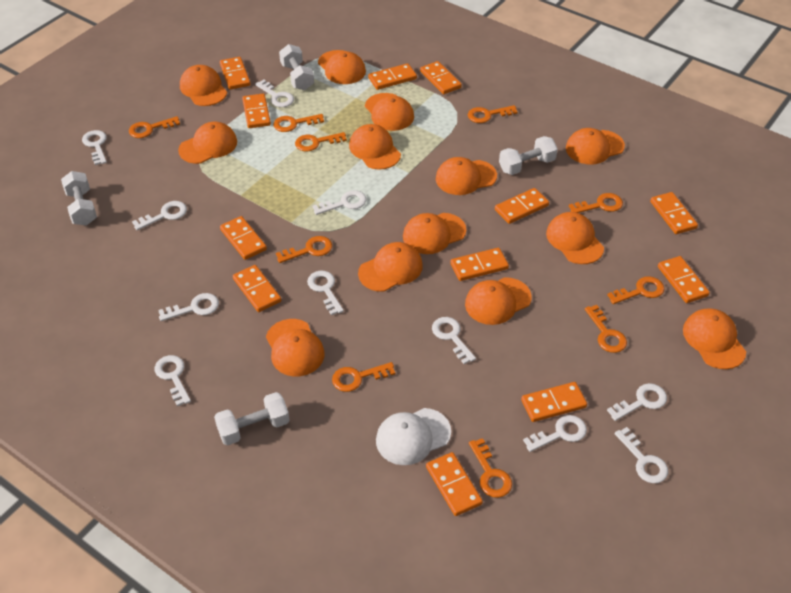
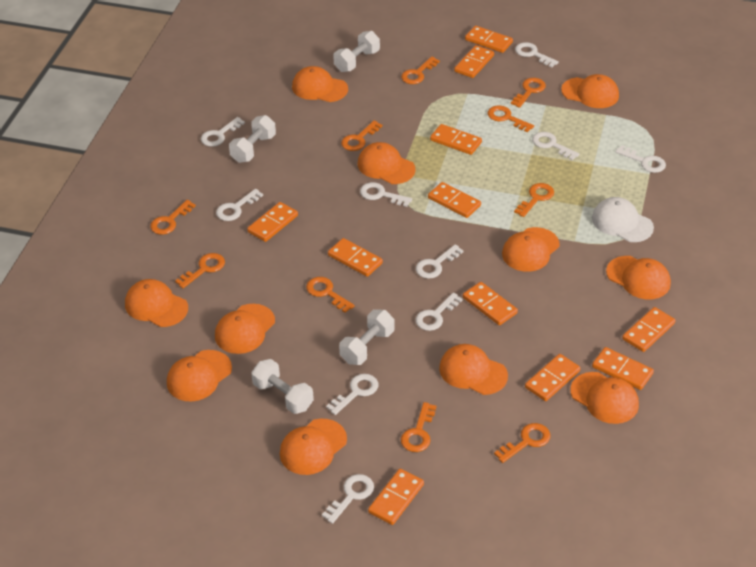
orange cap: [178,122,237,164] [180,65,227,106] [266,319,325,376] [318,50,366,84] [349,124,401,170] [358,242,423,292] [365,93,414,131] [403,213,466,254] [436,157,497,195] [465,277,532,325] [546,212,604,264] [566,128,625,164] [683,308,746,369] = 13 -> [125,279,188,327] [167,350,232,401] [215,304,275,354] [280,419,347,475] [292,66,348,102] [358,142,416,184] [439,344,508,395] [502,227,559,272] [561,74,619,108] [570,372,639,424] [606,256,671,299] = 11
orange domino: [220,57,251,90] [220,216,267,260] [233,265,281,312] [242,94,271,128] [368,63,417,90] [420,61,462,94] [426,452,483,516] [450,248,509,281] [495,188,549,224] [521,382,587,422] [650,192,698,234] [658,256,710,303] = 12 -> [247,202,298,242] [328,238,383,277] [368,469,424,525] [428,182,481,218] [430,124,482,155] [454,45,494,78] [463,282,518,325] [465,26,513,53] [525,354,580,401] [592,347,654,390] [622,307,675,352] = 11
white key: [82,130,107,165] [132,201,187,230] [154,355,191,406] [158,293,219,321] [255,80,294,107] [307,271,344,315] [312,190,367,215] [432,317,476,364] [523,415,587,452] [607,383,667,421] [615,427,668,483] = 11 -> [201,117,245,147] [216,189,263,221] [322,474,374,524] [326,374,378,415] [360,182,412,207] [416,244,464,279] [416,292,463,331] [515,42,559,68] [532,132,579,160] [615,145,666,173] = 10

